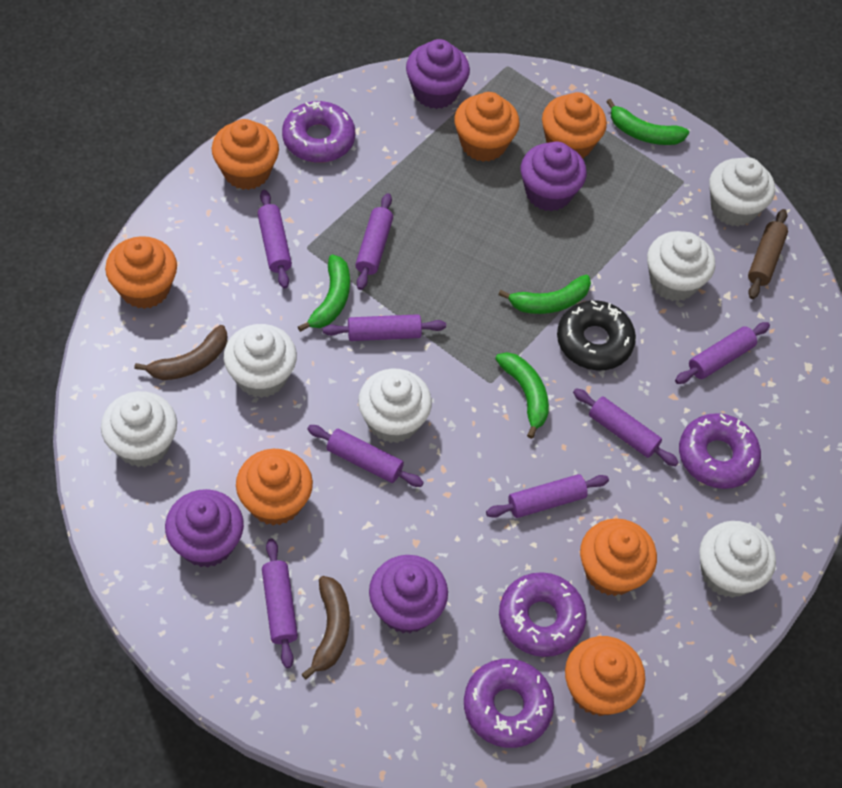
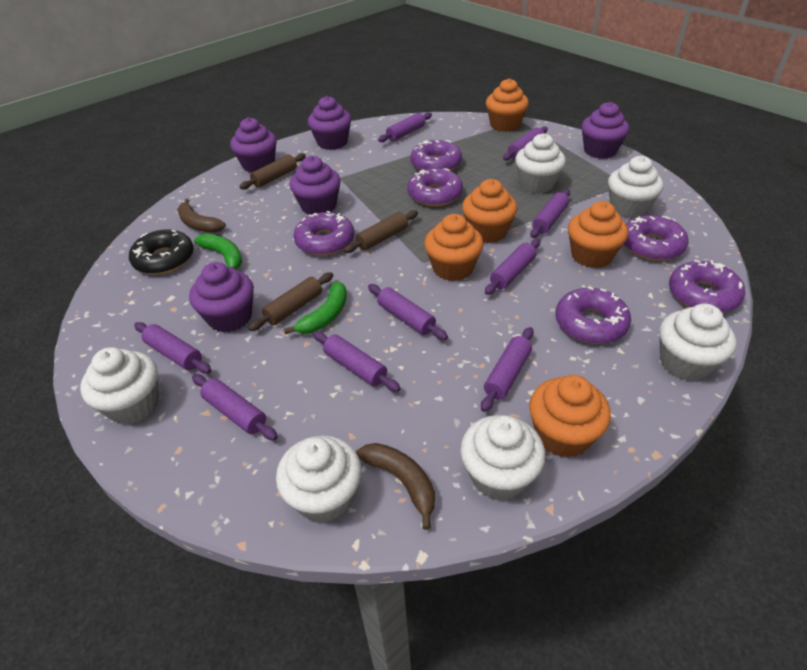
brown rolling pin: [748,209,788,299] = 1 -> [239,153,306,189] [248,272,333,331] [344,210,418,253] = 3
green banana: [298,255,350,332] [495,352,549,439] [498,275,591,314] [606,99,689,145] = 4 -> [194,234,242,270] [284,281,347,334] = 2
orange cupcake: [105,236,177,309] [212,119,279,190] [236,449,313,526] [454,92,520,162] [542,92,607,159] [565,636,645,716] [580,519,657,596] = 7 -> [424,214,484,281] [462,179,517,243] [486,78,529,132] [529,375,611,458] [568,201,628,268] = 5
purple cupcake: [165,489,244,568] [369,555,448,633] [406,39,470,109] [521,141,587,211] = 4 -> [189,262,254,332] [230,117,277,173] [290,156,341,215] [308,96,351,150] [581,102,629,159] = 5
purple donut: [282,101,355,163] [464,659,554,748] [499,572,587,657] [679,413,761,489] = 4 -> [293,211,354,256] [407,168,463,206] [410,140,462,171] [556,286,631,344] [624,215,688,261] [669,260,745,313] = 6
purple rolling pin: [257,190,292,289] [262,539,298,668] [307,425,424,487] [323,314,446,341] [355,193,393,290] [486,474,609,518] [573,388,679,466] [675,322,770,384] = 8 -> [134,322,211,373] [192,374,278,440] [313,331,401,392] [368,284,448,340] [378,112,432,142] [481,327,534,412] [485,239,540,295] [503,127,548,161] [530,189,570,238] = 9

